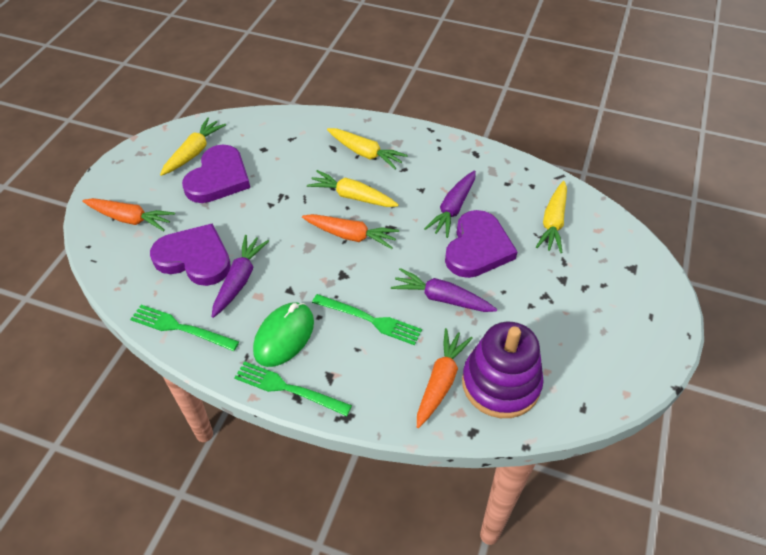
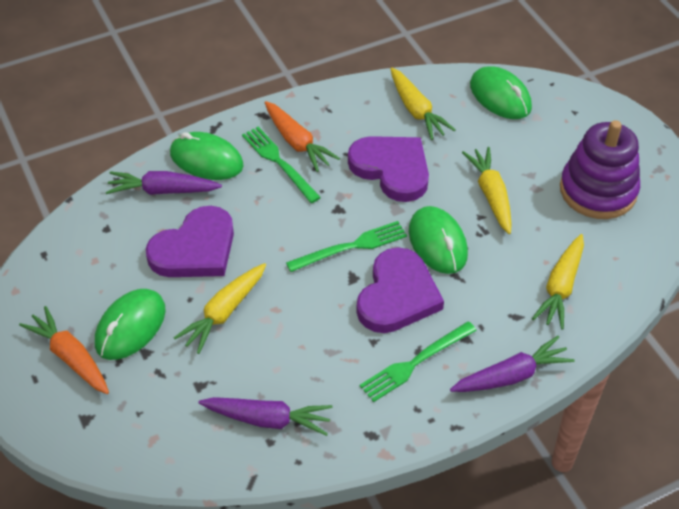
green mouse: [253,302,314,367] = 1 -> [95,289,166,360] [170,132,244,180] [409,206,468,274] [470,66,532,119] = 4
orange carrot: [82,198,175,231] [302,214,399,249] [417,328,473,428] = 3 -> [19,306,109,394] [265,101,340,172] = 2

